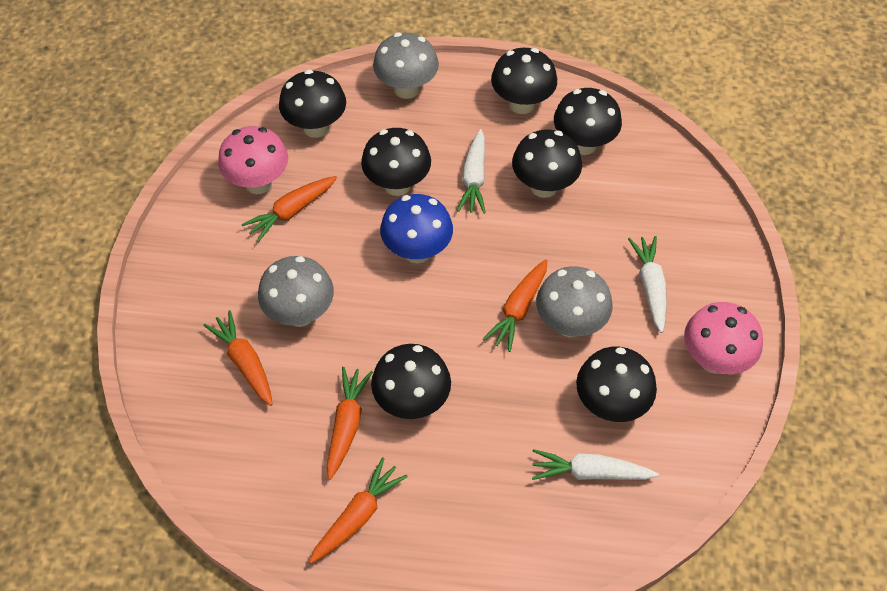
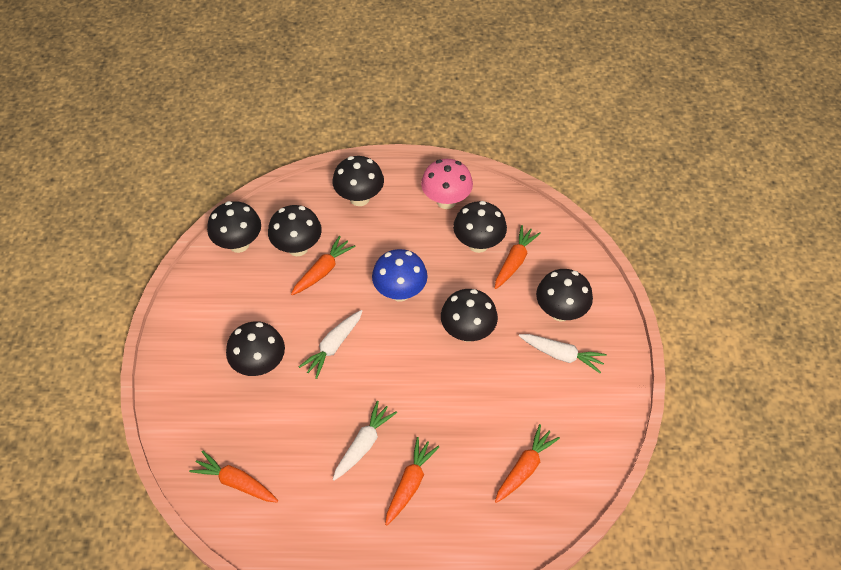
grey mushroom: [258,256,334,327] [373,32,439,99] [536,266,613,337] = 3 -> none = 0
pink mushroom: [218,126,288,194] [684,302,763,374] = 2 -> [421,159,473,209] = 1

